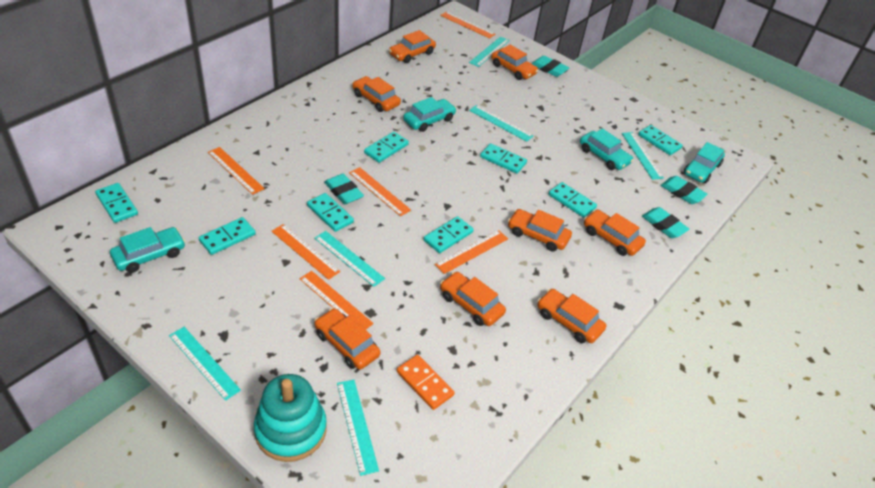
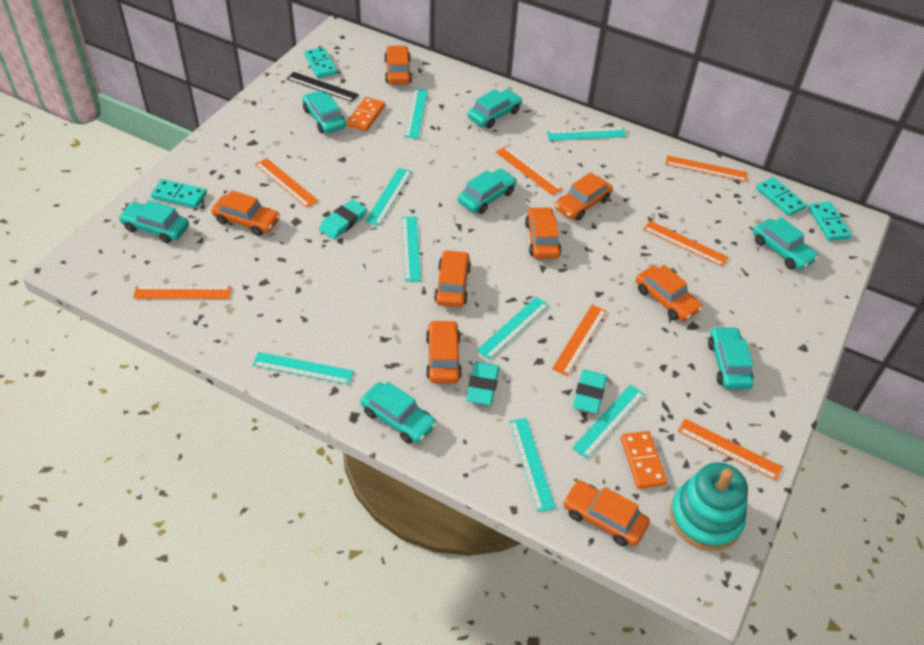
black ruler: none = 0 -> [287,72,359,102] = 1
orange domino: [397,355,455,410] = 1 -> [346,97,385,131] [621,431,667,489] = 2
orange ruler: [208,147,265,195] [271,224,340,280] [300,271,374,330] [349,167,411,216] [435,230,508,274] [440,11,495,39] = 6 -> [133,286,231,299] [255,158,318,208] [496,146,563,195] [552,305,607,376] [643,221,729,267] [665,155,748,182] [678,419,782,481] = 7
turquoise car: [110,227,185,273] [403,97,456,132] [580,128,634,170] [684,142,725,183] = 4 -> [119,200,189,243] [302,90,346,134] [360,382,437,444] [458,169,517,214] [467,89,522,129] [708,327,754,389] [753,217,818,270] = 7
turquoise domino: [95,183,138,223] [199,217,256,255] [307,193,354,232] [364,132,409,163] [424,216,474,253] [480,143,527,174] [549,182,597,218] [638,125,683,155] = 8 -> [151,179,207,208] [304,47,337,78] [756,177,807,216] [808,202,852,241] = 4
turquoise eraser: [324,174,364,204] [531,56,569,77] [642,207,689,238] [661,176,708,204] = 4 -> [319,199,367,240] [466,362,500,405] [573,369,607,414] = 3
turquoise ruler: [169,327,241,401] [314,231,385,287] [337,380,379,476] [469,36,510,67] [469,105,534,142] [622,132,664,180] = 6 -> [252,352,354,385] [365,168,412,226] [401,217,421,282] [405,89,428,139] [476,297,549,360] [509,418,556,512] [547,128,626,141] [572,385,644,459] = 8

